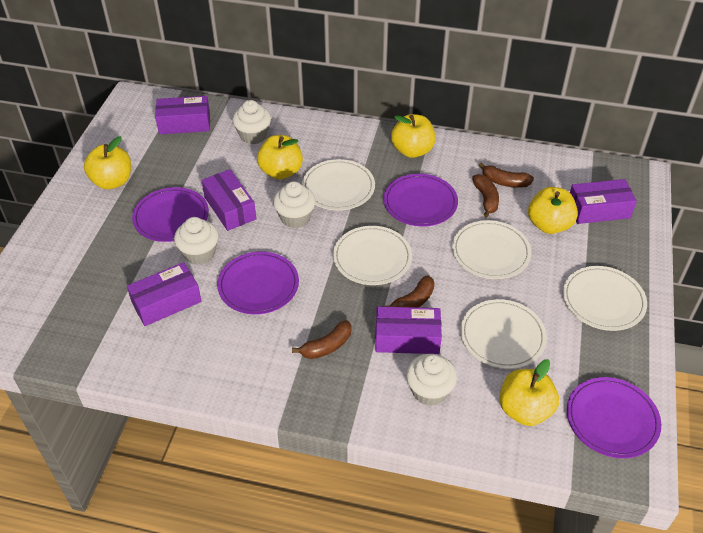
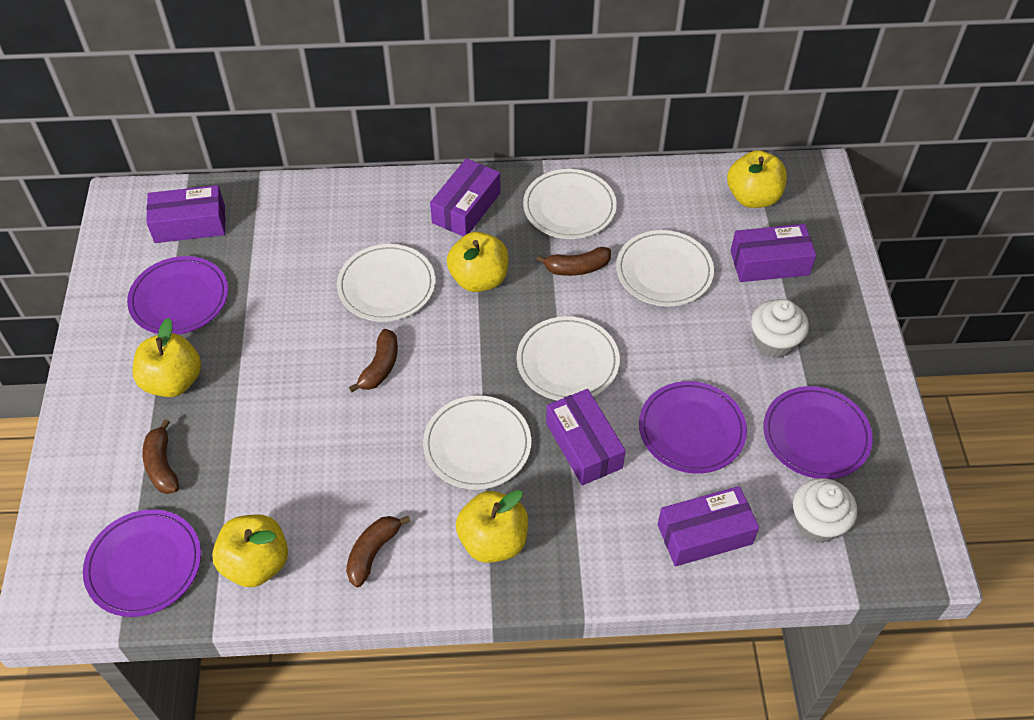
white cupcake: [174,217,219,265] [232,100,271,144] [273,181,316,228] [406,354,457,406] = 4 -> [751,299,809,358] [793,478,857,543] = 2

